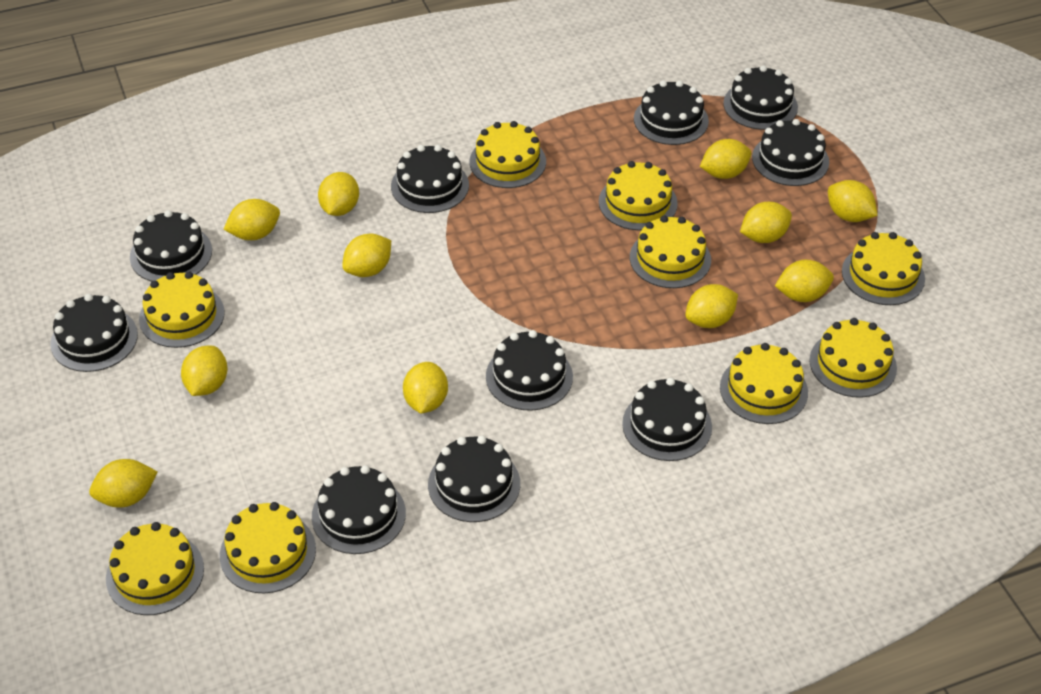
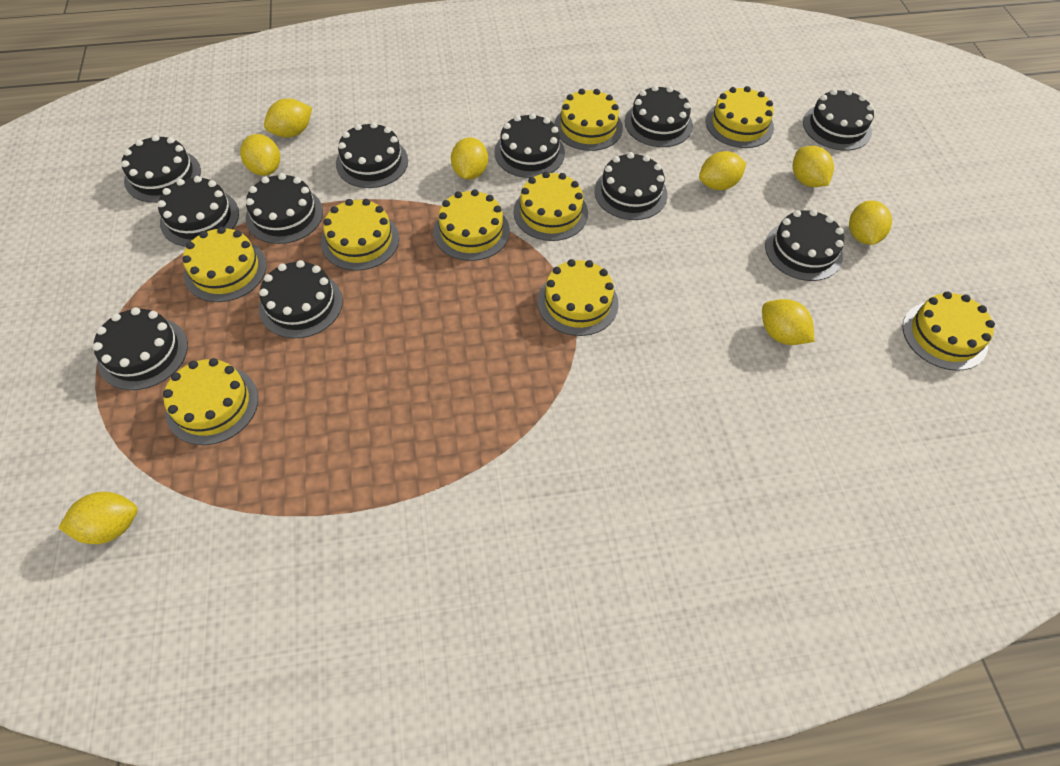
black cake: [50,294,138,372] [130,210,212,282] [312,465,406,554] [391,145,469,213] [428,435,520,522] [486,330,573,411] [622,378,712,461] [634,81,709,145] [723,65,798,130] [752,119,829,186] = 10 -> [93,307,188,390] [121,135,201,203] [157,176,239,247] [246,173,323,244] [259,260,343,338] [336,122,408,188] [495,113,565,178] [594,152,668,220] [625,85,693,147] [765,209,844,281] [803,89,874,151] = 11
yellow lemon: [89,459,157,508] [181,346,227,396] [223,199,280,240] [318,172,359,216] [342,233,391,277] [403,362,448,413] [685,284,738,328] [700,139,751,179] [740,202,792,243] [775,260,834,302] [828,180,877,222] = 11 -> [59,492,138,544] [240,134,280,176] [264,98,312,138] [451,137,488,180] [699,151,746,190] [762,299,814,345] [793,146,834,187] [849,201,892,245] = 8

